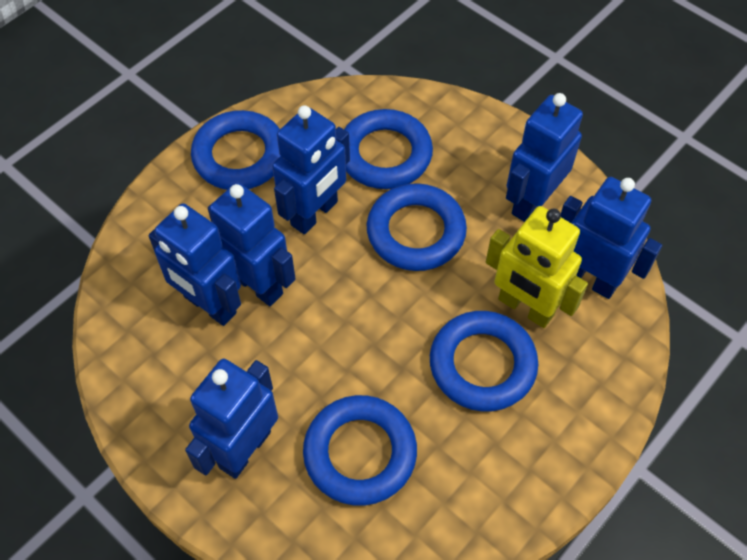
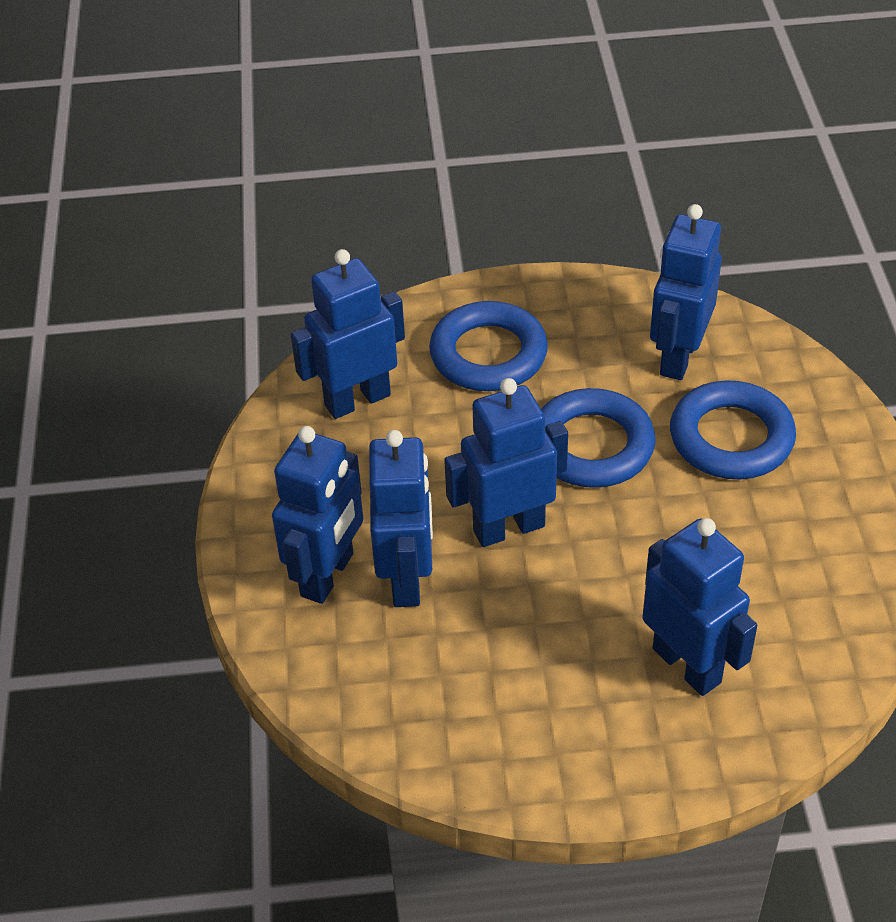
blue ring: [191,110,280,190] [303,395,417,506] [344,109,433,189] [367,183,467,271] [430,311,538,412] = 5 -> [429,301,548,391] [541,388,655,488] [670,380,796,479] = 3
yellow robot: [486,206,588,328] = 1 -> none = 0

